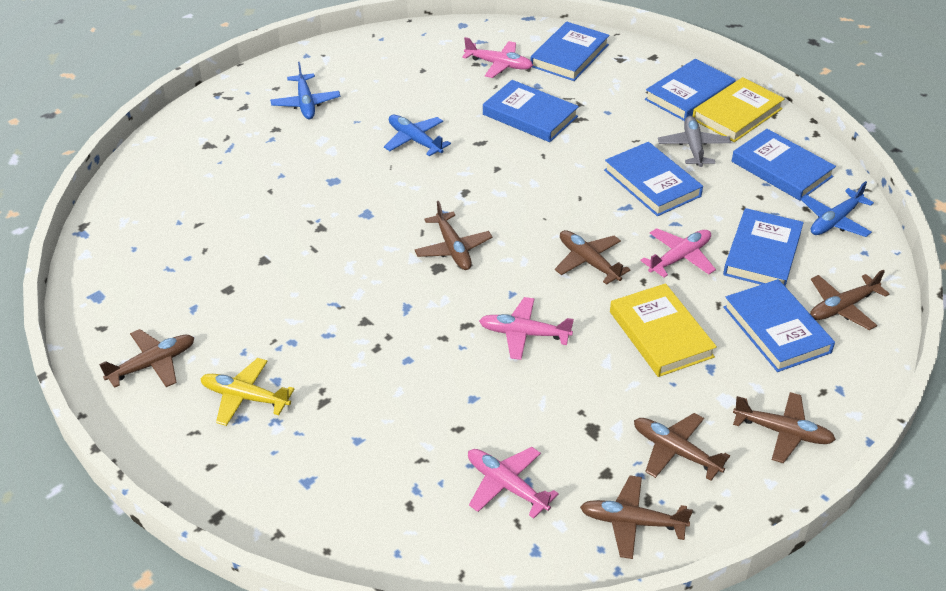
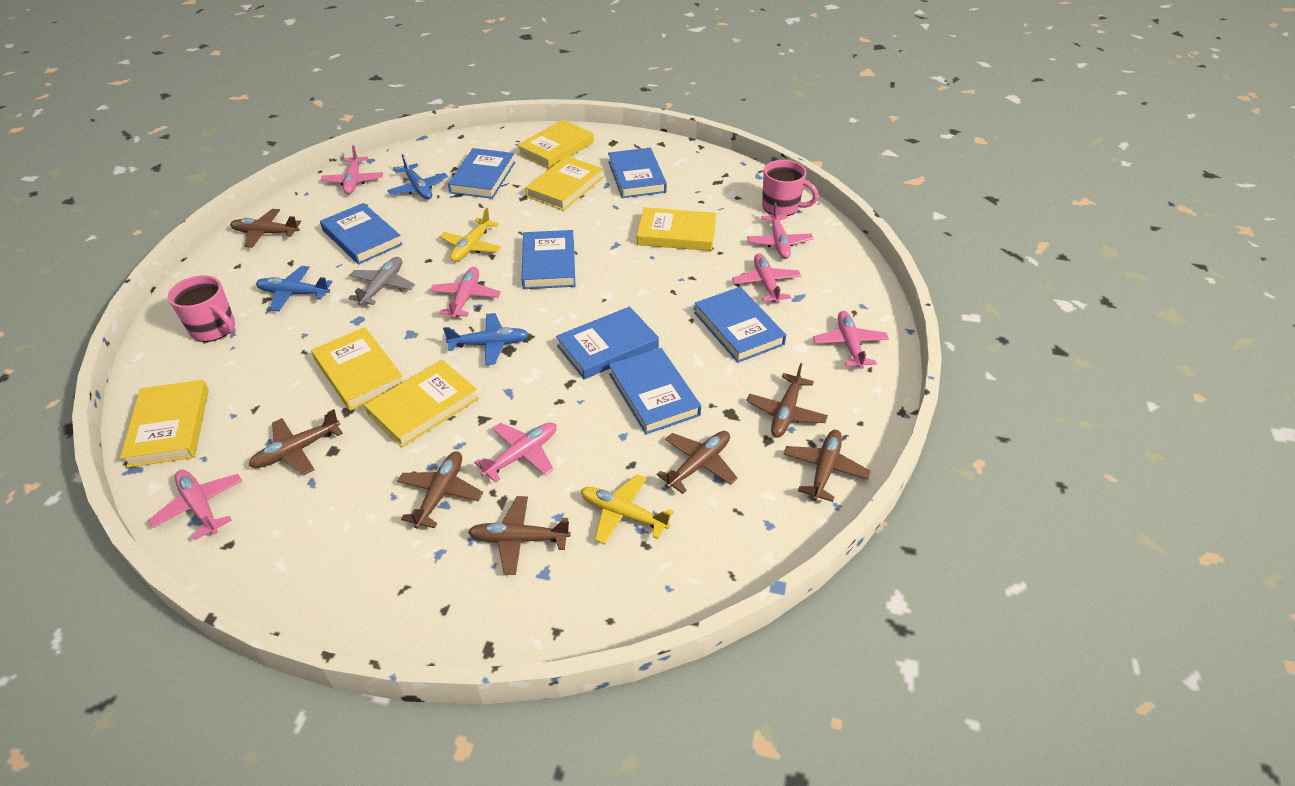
pink mug: none = 0 -> [168,275,235,342] [762,160,819,216] = 2
pink plane: [462,37,533,78] [468,447,559,519] [479,297,574,360] [640,228,716,278] = 4 -> [148,470,242,540] [321,145,383,194] [430,267,501,318] [474,422,557,483] [732,253,801,303] [747,203,814,259] [813,311,889,369] = 7
yellow book: [610,283,717,377] [693,77,785,142] = 2 -> [120,380,209,468] [311,327,403,411] [365,360,479,448] [517,120,594,169] [525,156,603,211] [637,207,716,251] = 6
yellow plane: [200,358,295,426] = 1 -> [440,208,501,262] [581,474,674,544] = 2

